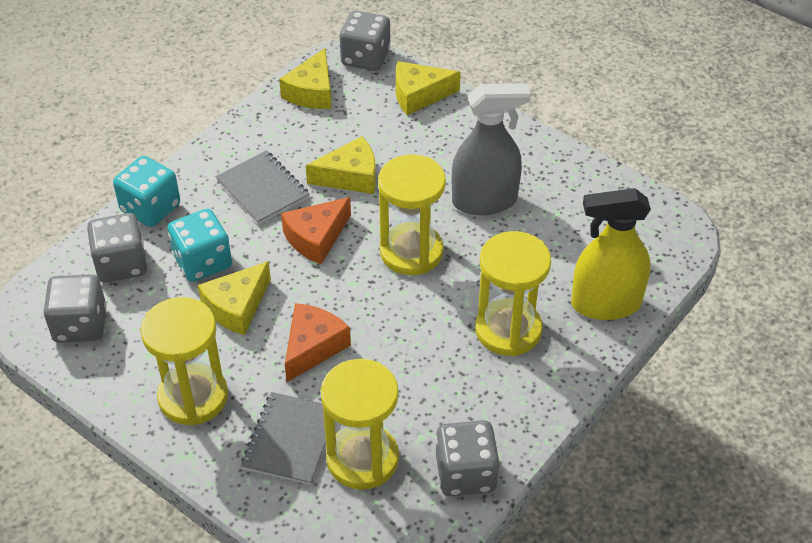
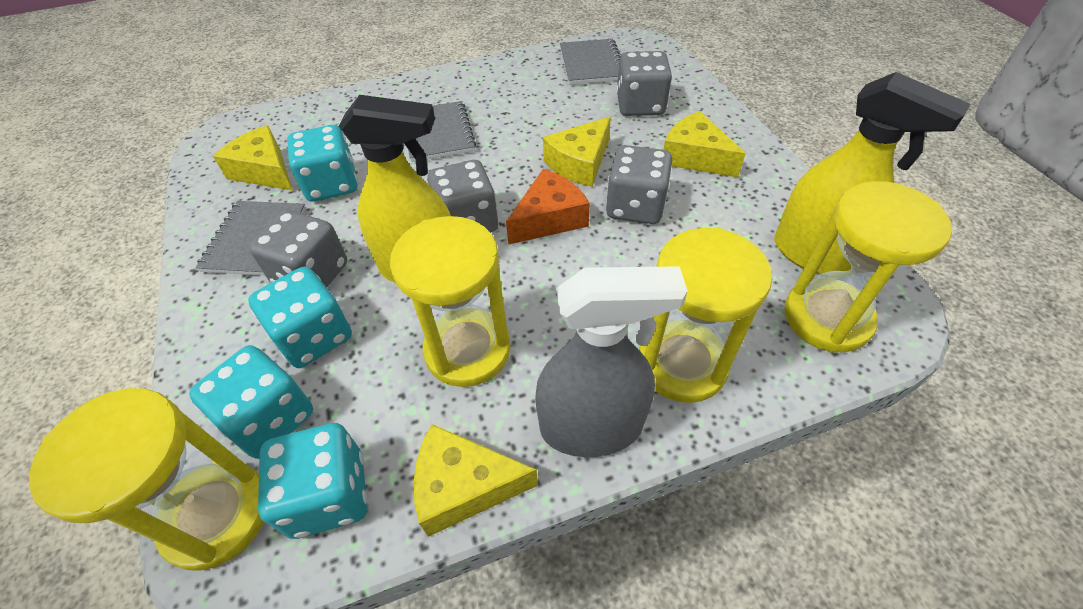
grey notebook: [216,150,310,225] [241,392,326,485] = 2 -> [196,201,306,276] [408,101,476,162] [560,39,621,85] = 3
orange cheese: [281,197,351,264] [285,303,351,382] = 2 -> [506,169,590,245] = 1
turquoise dice: [113,156,180,227] [168,209,232,282] = 2 -> [189,345,313,459] [248,267,352,368] [258,423,367,539] [287,125,357,202] = 4
yellow spray bottle: [571,188,651,320] = 1 -> [339,95,451,283] [774,72,971,274] = 2

